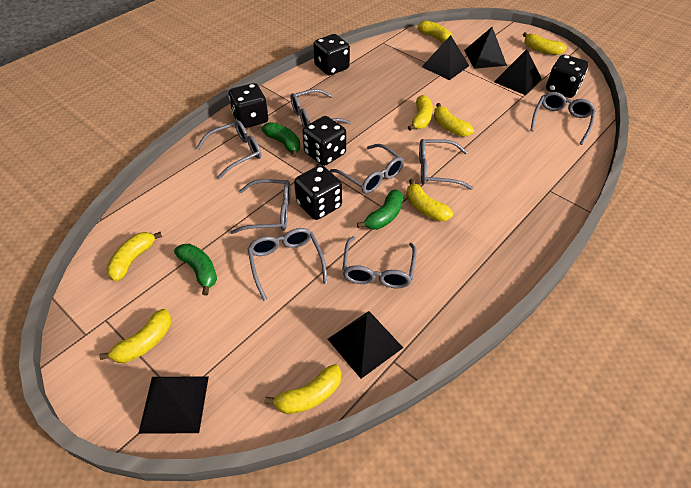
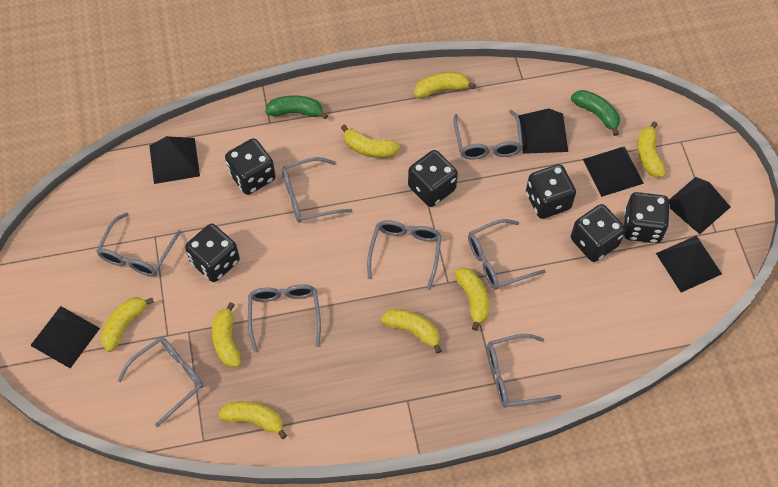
black dice: [229,83,268,128] [294,165,342,220] [302,116,346,166] [313,34,350,75] [546,54,589,98] = 5 -> [185,224,240,282] [225,138,276,195] [408,150,458,207] [526,164,576,219] [571,204,625,262] [624,192,670,243] = 6
black pyramid: [138,376,209,434] [328,311,403,379] [422,35,469,80] [464,27,507,69] [494,49,542,95] = 5 -> [30,306,100,368] [149,136,200,184] [518,108,568,154] [583,147,644,197] [656,235,722,292] [669,177,730,234] = 6
green banana: [174,244,217,295] [262,122,300,157] [357,189,403,230] = 3 -> [265,95,328,120] [571,90,620,136] = 2

